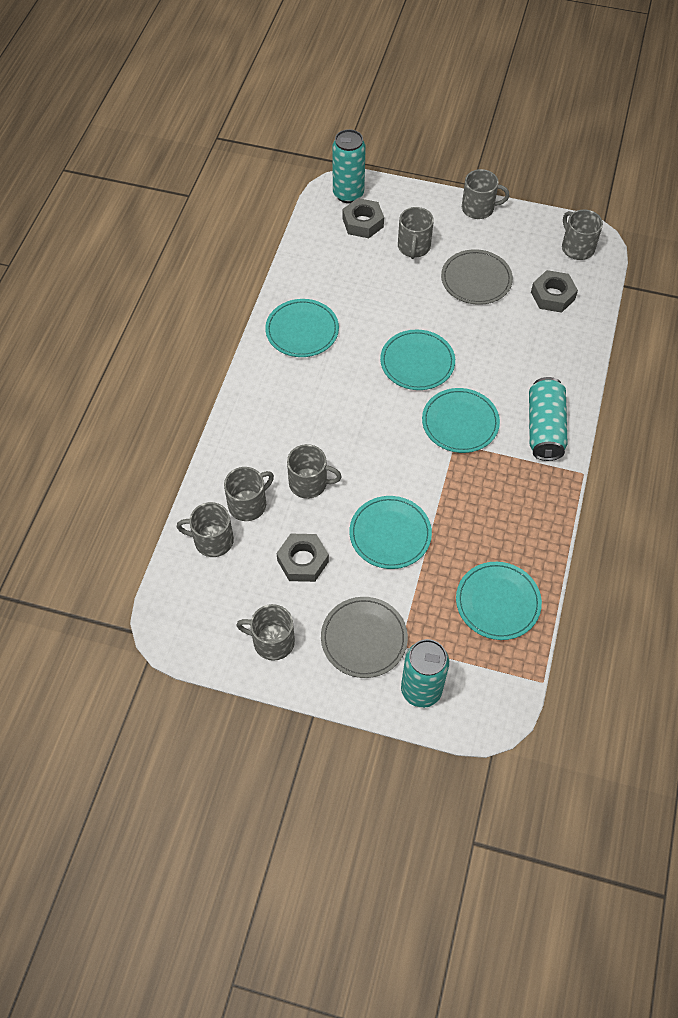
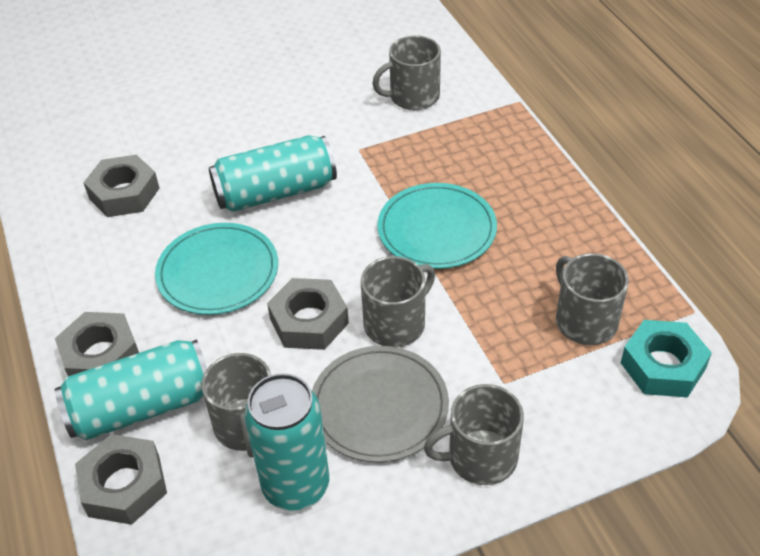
grey mug: [177,502,234,557] [224,467,274,521] [236,604,295,661] [287,444,342,499] [398,207,434,259] [462,169,509,219] [562,209,603,260] = 7 -> [201,353,271,458] [361,256,435,347] [372,35,441,110] [424,384,524,485] [556,253,629,345] = 5
grey nut: [276,534,329,582] [343,198,384,238] [531,270,578,313] = 3 -> [55,312,139,376] [75,434,167,525] [83,155,160,217] [267,278,349,350] = 4
grey plate: [321,597,408,678] [441,249,513,305] = 2 -> [312,346,449,462] = 1
turquoise nut: none = 0 -> [621,320,712,397] = 1
turquoise plate: [265,299,339,357] [349,496,432,569] [380,329,455,390] [422,388,500,453] [456,562,542,640] = 5 -> [155,223,278,315] [377,183,497,269] = 2

